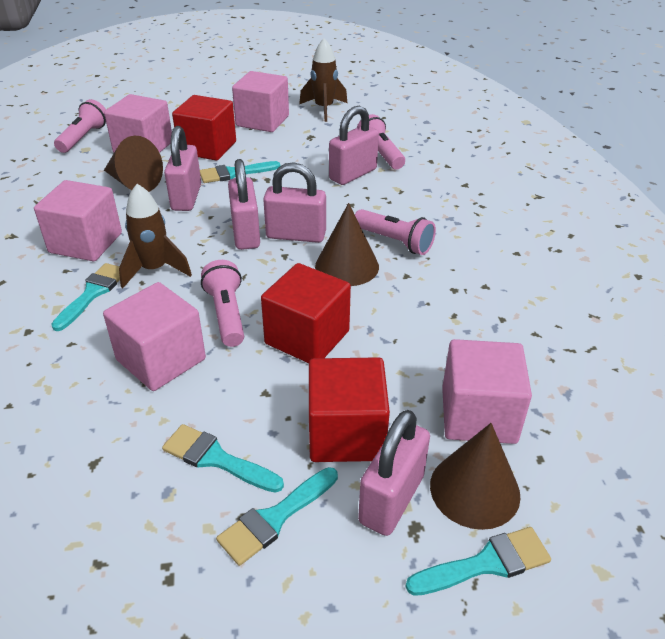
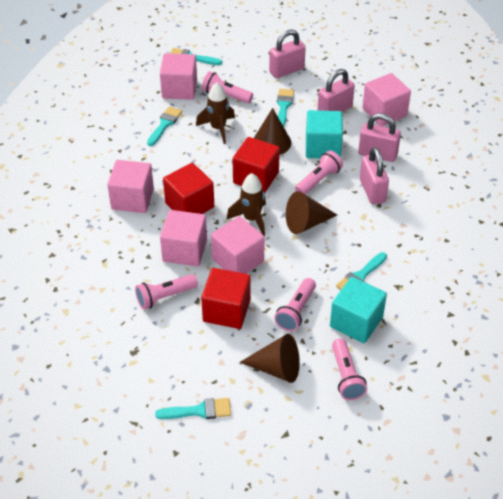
pink flashlight: [54,99,106,153] [201,260,244,347] [355,209,436,255] [357,114,405,170] = 4 -> [135,274,198,310] [202,71,253,103] [274,278,316,331] [295,151,343,195] [332,339,367,400] = 5
pink padlock: [164,126,201,211] [228,159,260,250] [263,162,326,243] [329,106,379,185] [358,410,430,536] = 5 -> [269,30,306,78] [317,69,355,112] [358,113,401,162] [360,147,389,204] = 4
turquoise cube: none = 0 -> [306,110,343,158] [330,277,387,343] = 2

